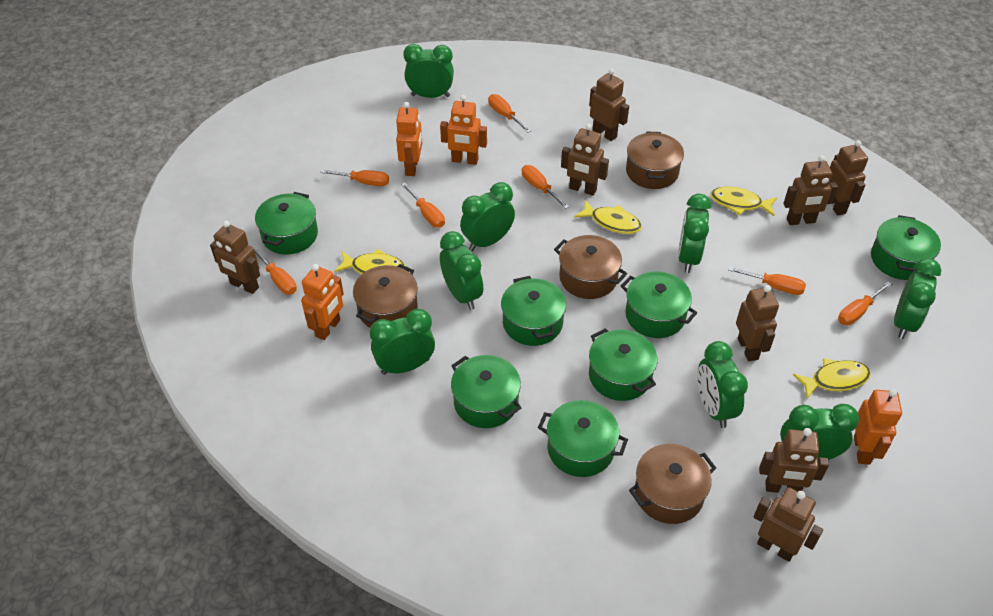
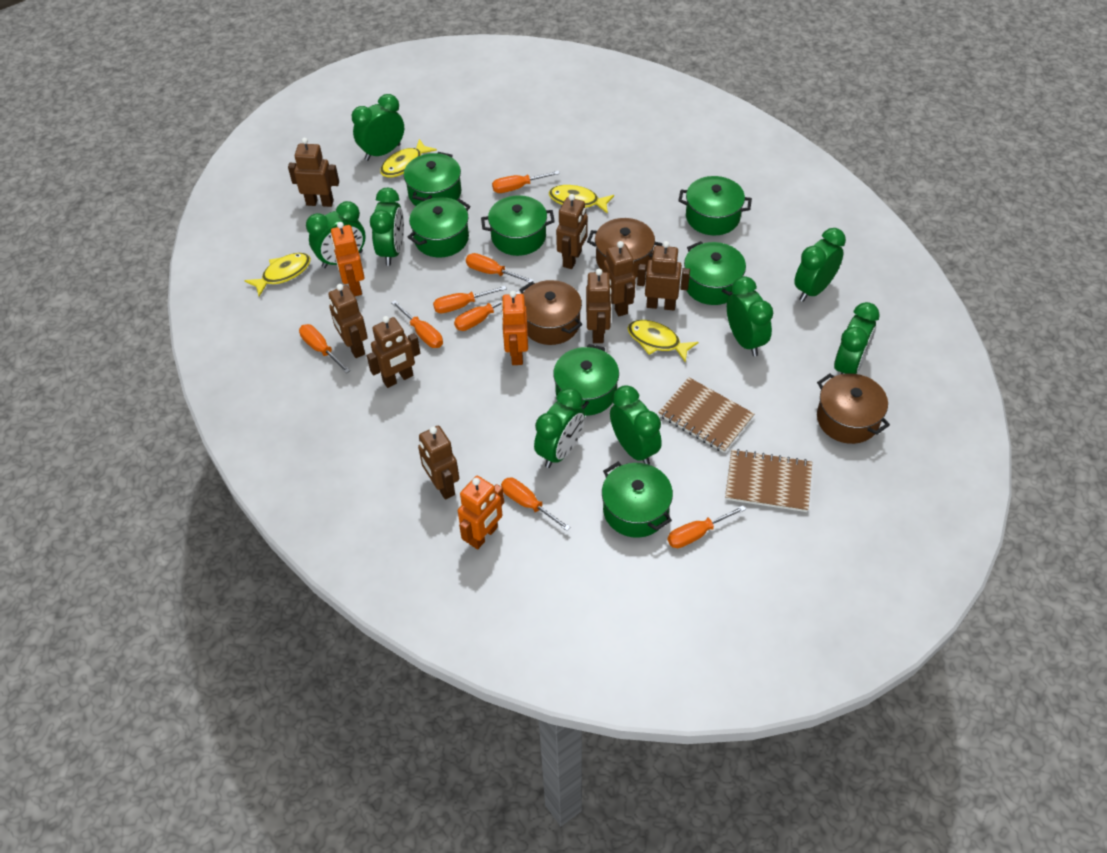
brown notebook: none = 0 -> [658,377,754,453] [725,449,812,512] = 2
brown pot: [353,264,418,328] [554,235,627,299] [626,131,684,189] [629,444,716,524] = 4 -> [520,280,582,345] [587,218,663,277] [817,373,890,444] = 3
orange robot: [301,264,344,340] [396,102,422,176] [440,95,487,165] [854,389,902,465] = 4 -> [331,222,364,296] [458,476,504,549] [501,291,528,365] = 3
orange screwdriver: [253,247,297,294] [320,170,389,186] [401,183,445,228] [488,94,531,133] [522,165,569,209] [728,267,806,295] [838,281,892,325] = 7 -> [299,324,350,373] [391,300,443,348] [433,286,507,313] [454,291,521,331] [466,253,534,283] [492,171,560,193] [501,478,571,531] [668,505,746,548] = 8

